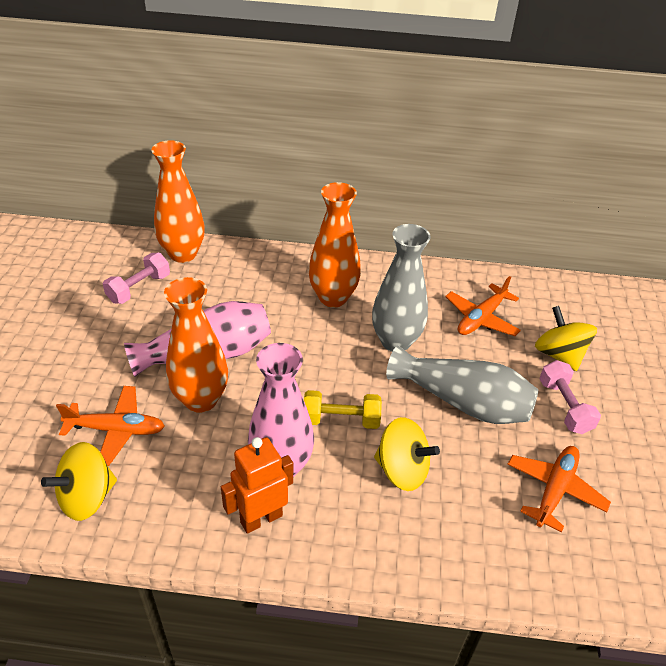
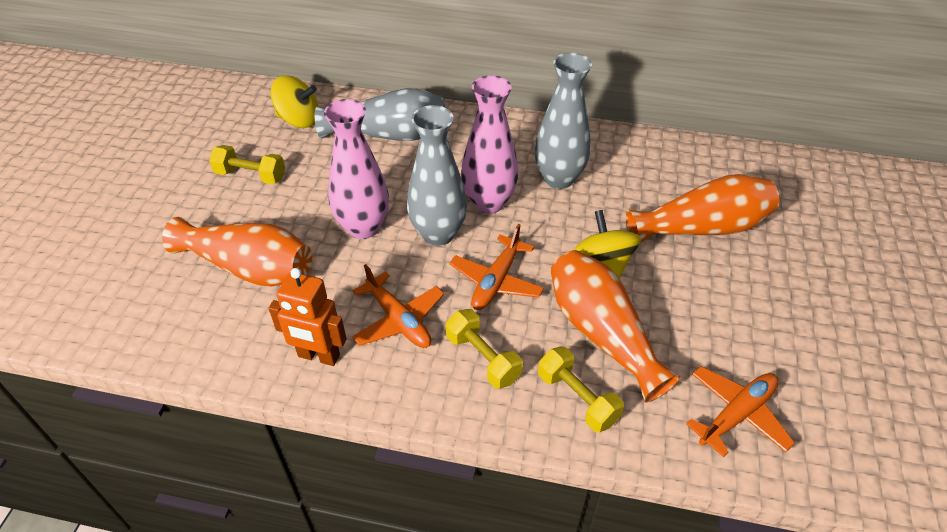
grey vase: [372,224,431,351] [386,346,538,424] = 2 -> [315,88,446,141] [407,105,467,246] [535,53,592,189] = 3
pink dumbbell: [103,253,170,304] [539,360,601,434] = 2 -> none = 0
yellow dumbbell: [304,390,382,429] = 1 -> [209,145,285,184] [446,309,523,389] [538,347,624,433] = 3
yellow spinning top: [41,442,117,521] [374,417,440,491] [535,306,597,371] = 3 -> [270,75,318,128] [574,210,641,278] = 2

